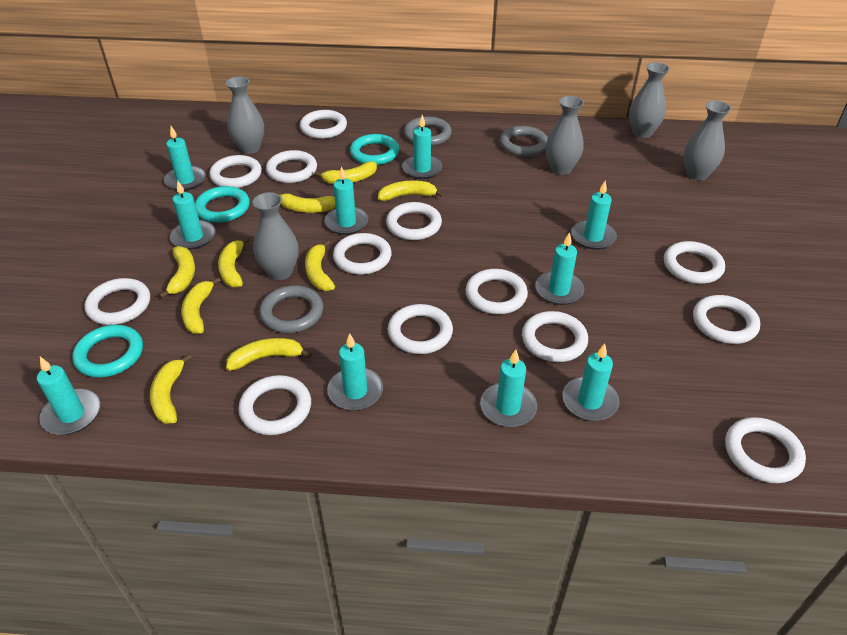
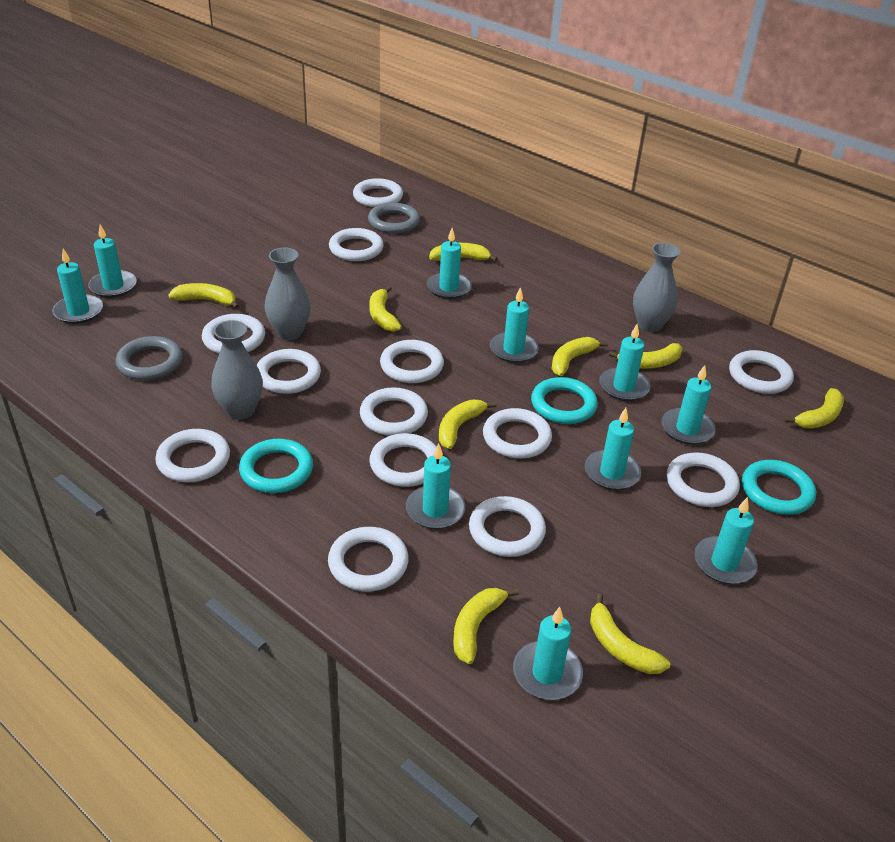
grey ring: [259,285,323,333] [404,117,452,146] [500,126,548,157] = 3 -> [116,336,183,380] [368,202,420,234] = 2
grey vase: [225,77,264,154] [253,192,299,280] [546,96,584,175] [629,62,670,138] [684,101,731,180] = 5 -> [211,320,263,420] [265,247,311,340] [633,243,680,332] = 3

